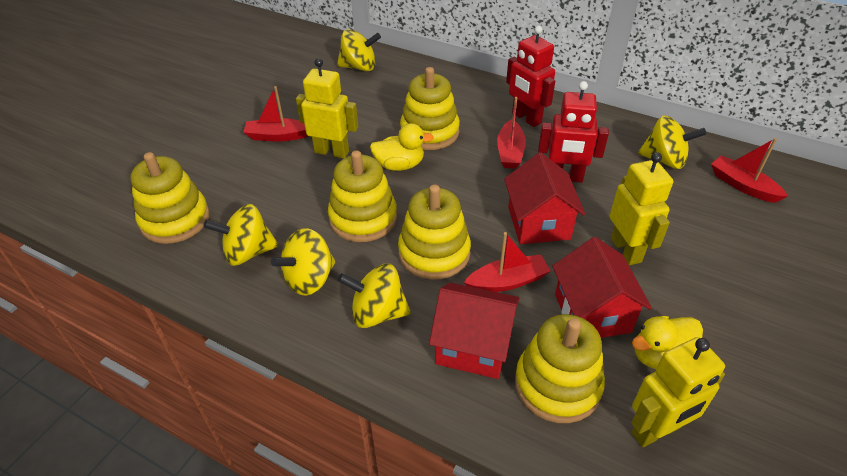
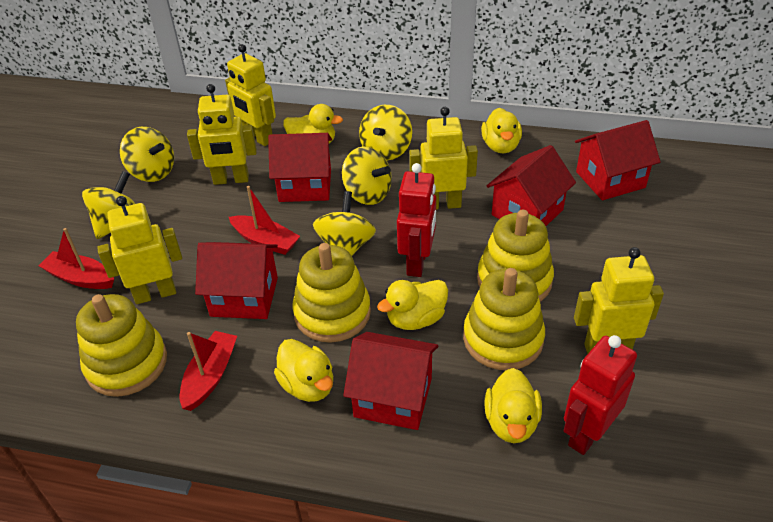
red boat: [243,86,308,141] [464,232,550,292] [497,97,526,169] [711,138,788,203] = 4 -> [38,228,114,289] [179,331,237,411] [229,186,300,255] = 3
red house: [429,282,520,379] [504,152,585,244] [552,237,652,338] = 3 -> [195,242,278,319] [268,133,332,202] [343,332,438,430] [487,145,576,226] [575,120,661,200] = 5
yellow duck: [370,123,434,171] [632,316,703,369] = 2 -> [274,339,333,402] [283,104,343,144] [377,280,448,330] [481,108,522,153] [484,368,542,443] = 5
yellow robot: [296,58,358,158] [609,152,673,265] [631,337,725,447] = 3 -> [97,196,182,304] [187,84,257,185] [225,44,276,146] [409,107,478,209] [574,247,664,354] = 5
yellow stacking toy: [130,152,210,244] [328,151,397,242] [398,185,471,280] [400,67,460,150] [515,314,605,423] = 5 -> [76,294,167,397] [292,243,371,343] [463,268,545,370] [477,210,554,302] = 4

